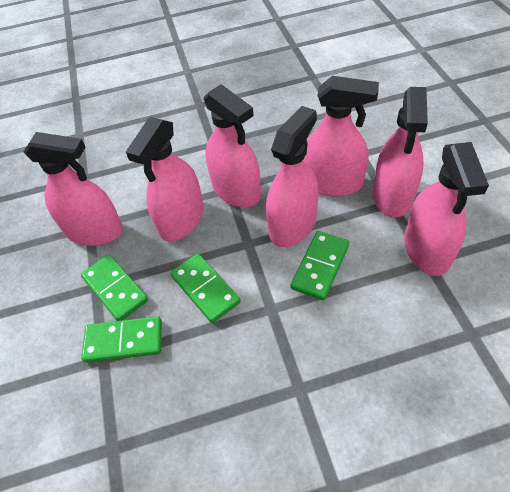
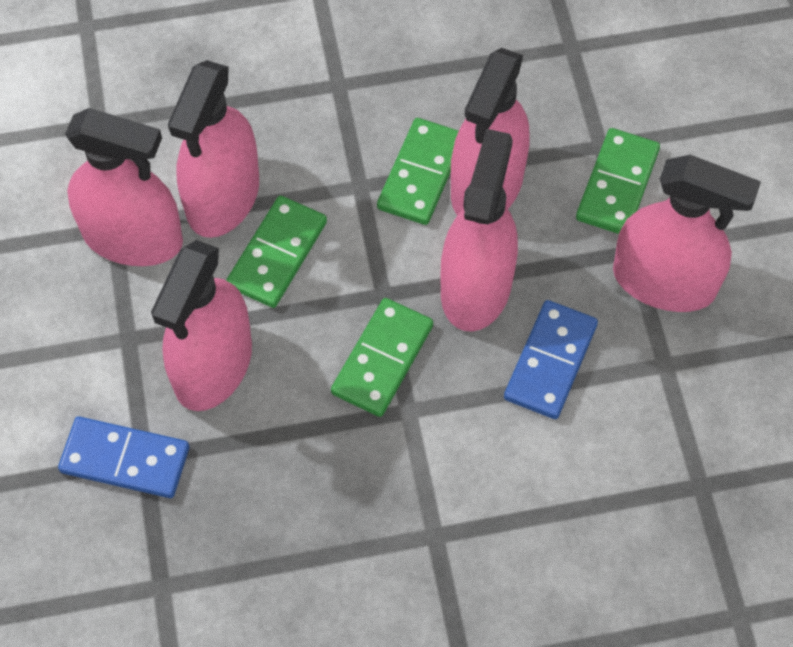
blue domino: none = 0 -> [58,416,189,498] [504,300,598,419] = 2
pink spray bottle: [24,132,123,246] [126,117,204,242] [204,84,261,207] [266,106,319,247] [303,76,379,197] [373,87,428,217] [404,142,489,276] = 7 -> [65,108,183,266] [151,240,252,411] [168,60,259,238] [440,129,518,332] [451,48,530,215] [613,155,761,312] = 6

